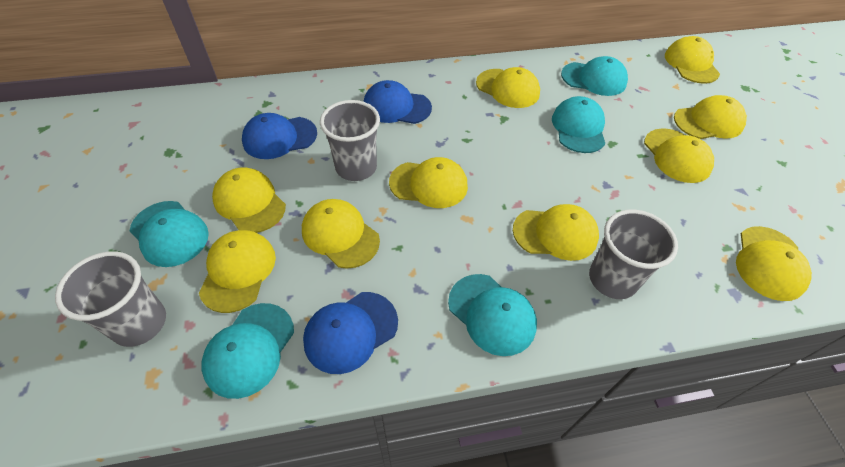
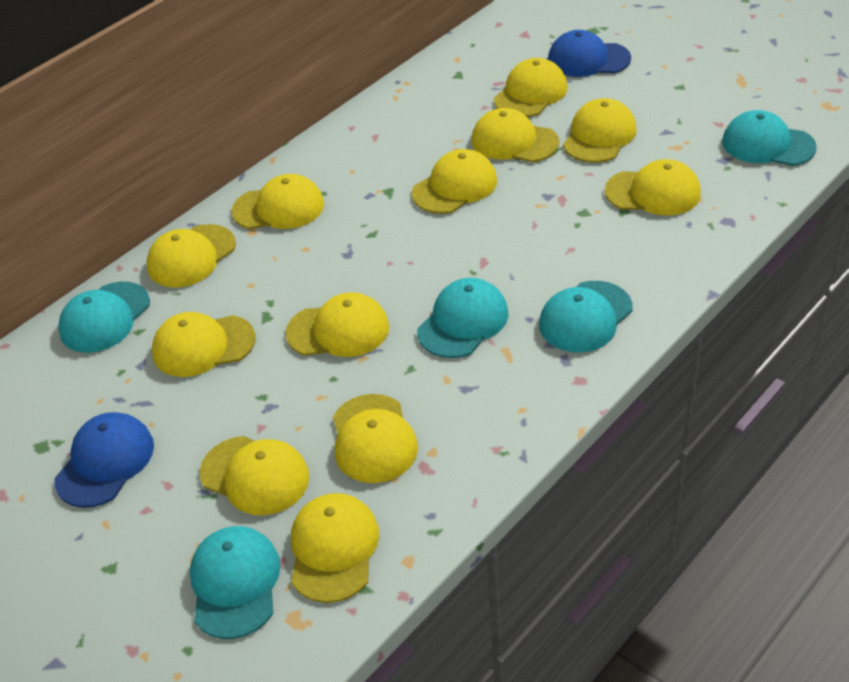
blue cap: [242,113,317,159] [303,292,398,374] [363,80,432,124] = 3 -> [54,412,154,508] [548,30,631,77] = 2
grey cup: [55,251,166,347] [320,100,380,181] [589,209,678,299] = 3 -> none = 0
yellow cap: [199,230,276,313] [212,167,286,233] [302,199,380,269] [389,157,468,208] [476,67,540,108] [513,204,599,261] [644,128,714,183] [665,36,720,84] [674,95,747,139] [736,226,812,301] = 10 -> [146,224,236,287] [152,312,256,377] [200,436,310,515] [231,174,324,229] [285,292,389,357] [291,493,379,603] [333,394,418,483] [412,149,497,214] [472,108,559,162] [494,58,568,117] [563,98,637,163] [605,159,701,216] = 12

